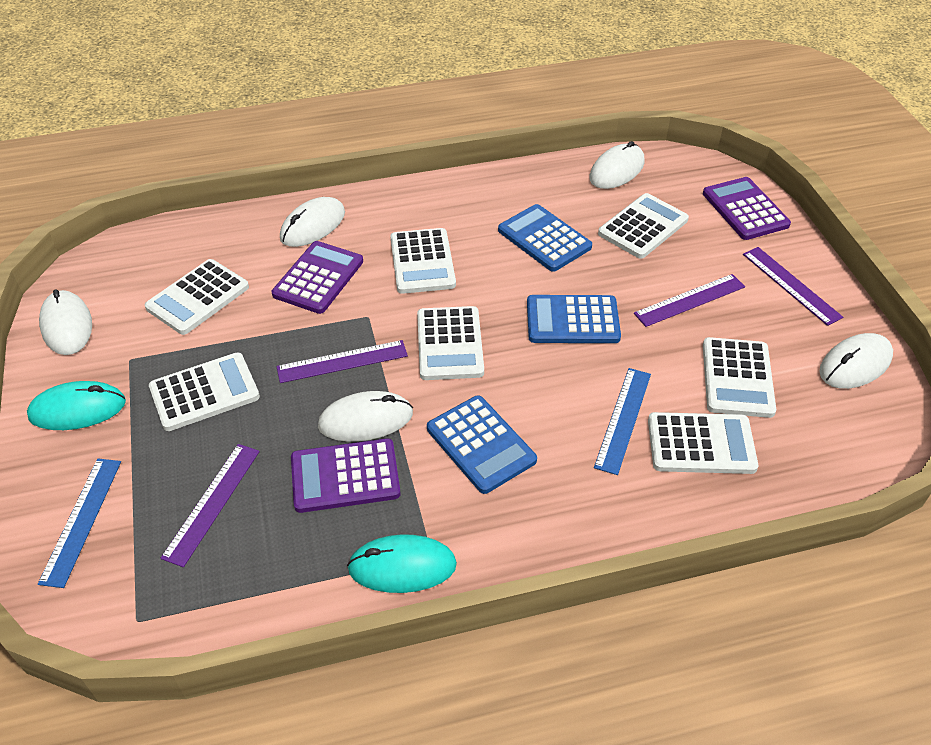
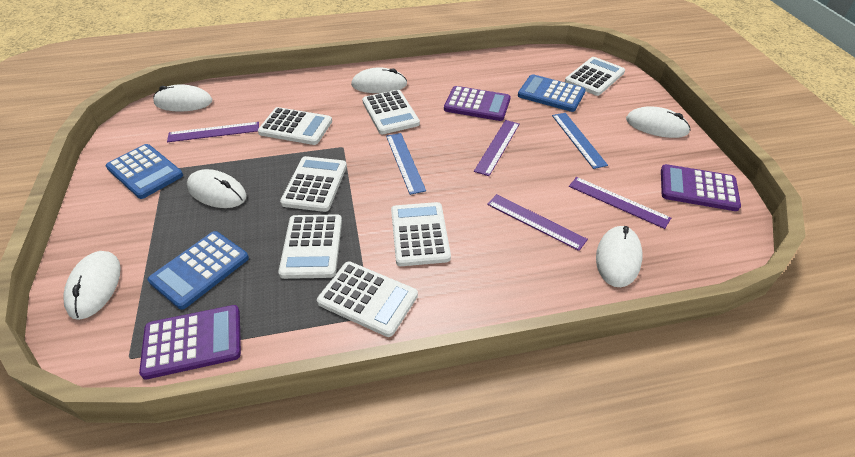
turquoise mouse: [27,381,126,430] [347,534,457,593] = 2 -> none = 0
white mouse: [39,290,92,355] [280,197,345,247] [318,391,413,442] [589,141,645,189] [819,333,893,389] = 5 -> [63,251,121,320] [153,84,212,112] [187,169,246,208] [351,67,407,93] [596,226,643,287] [626,107,690,138] = 6

